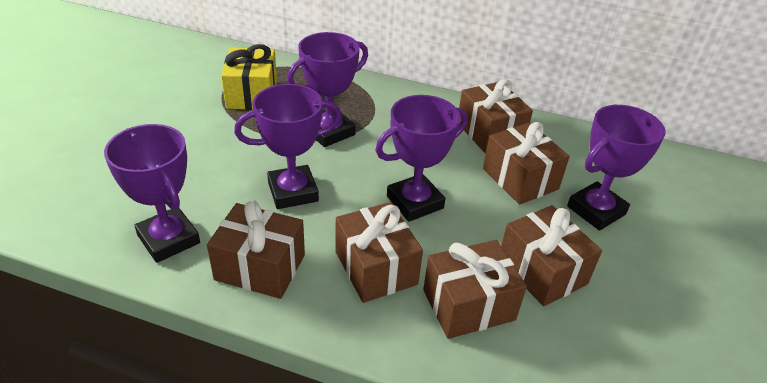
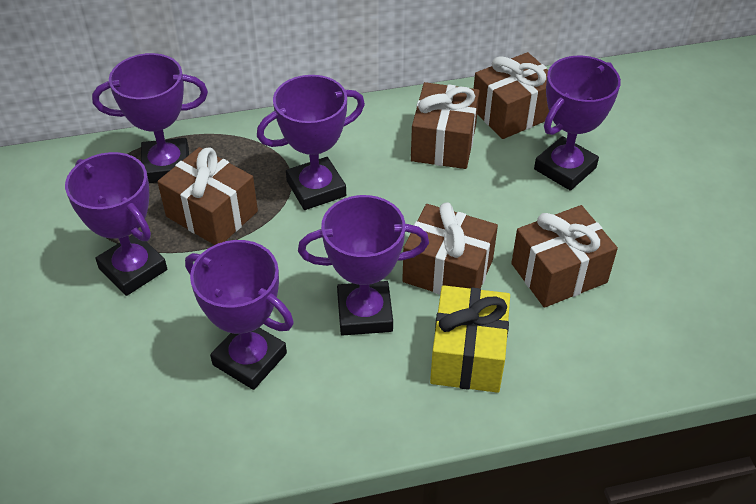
brown gift: [207,200,305,299] [336,202,423,303] [423,240,527,339] [459,79,533,153] [483,122,570,205] [501,205,602,307] = 6 -> [157,147,258,245] [402,202,498,295] [411,82,480,169] [474,52,549,139] [512,205,618,308] = 5
purple trophy: [104,124,200,263] [234,84,342,209] [287,32,368,147] [375,95,467,222] [567,105,666,231] = 5 -> [65,152,167,296] [92,53,208,183] [185,240,294,390] [257,75,365,210] [298,195,429,336] [534,56,621,191] = 6

